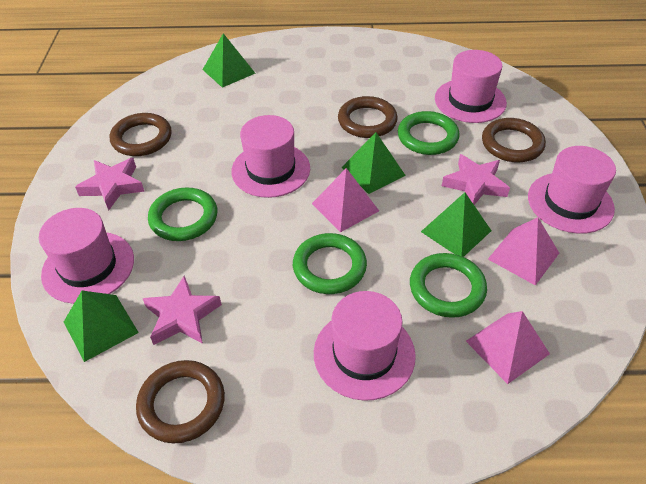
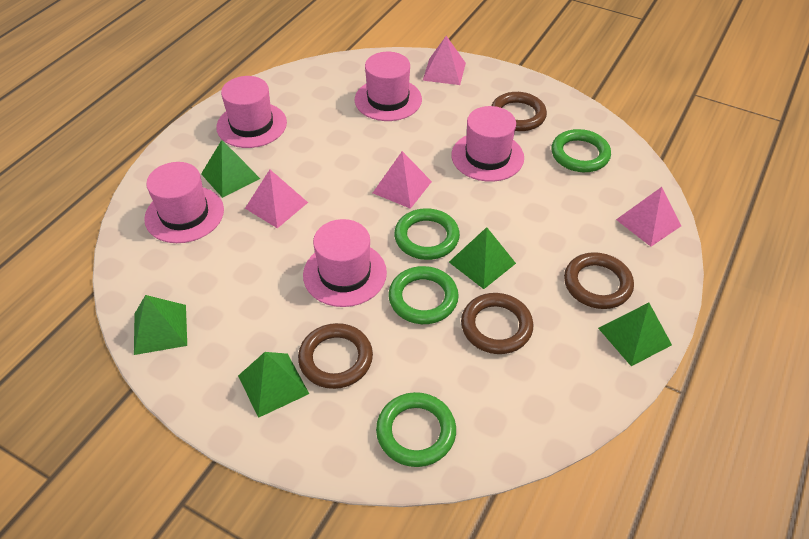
green pyramid: [64,291,139,362] [202,33,255,88] [341,132,406,194] [421,192,491,257] = 4 -> [134,295,187,355] [201,140,260,198] [238,352,309,418] [449,227,516,289] [598,303,672,366] = 5
pink pyramid: [312,168,379,233] [466,311,550,384] [488,217,559,286] = 3 -> [245,170,308,228] [373,151,432,209] [423,36,466,85] [616,187,681,247] = 4
pink star: [75,158,145,210] [142,276,222,345] [442,154,510,205] = 3 -> none = 0

